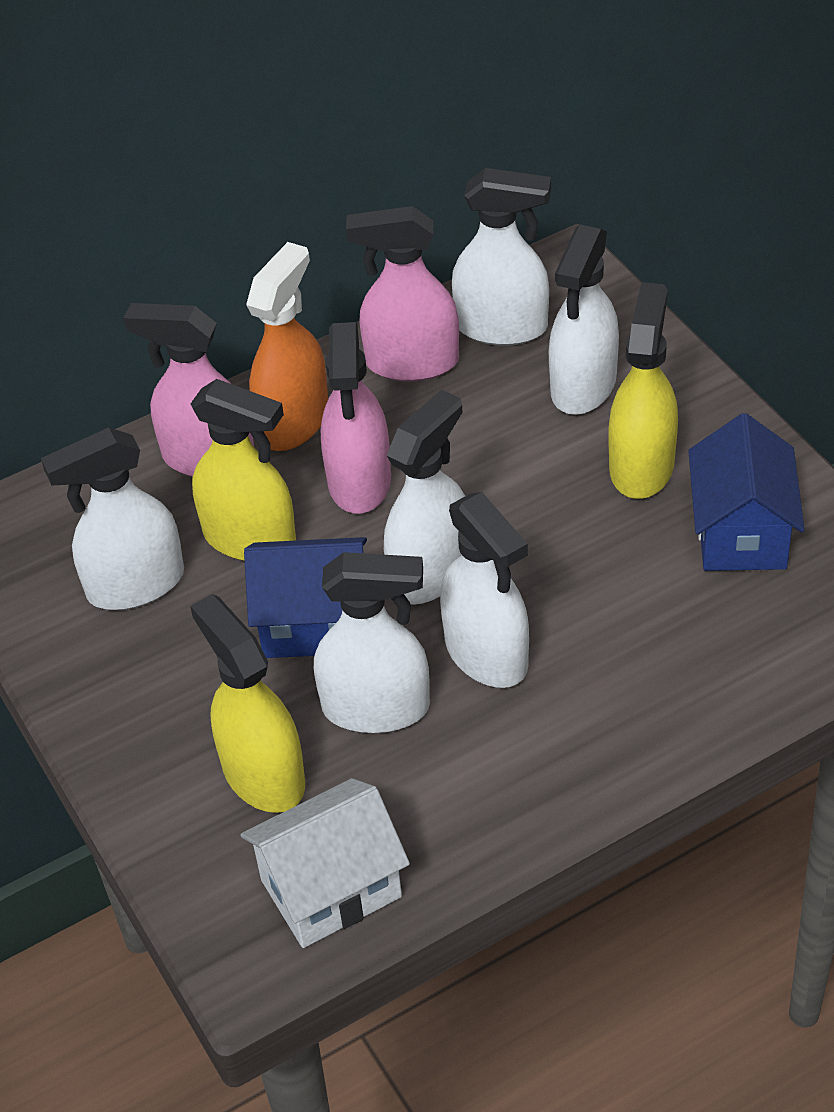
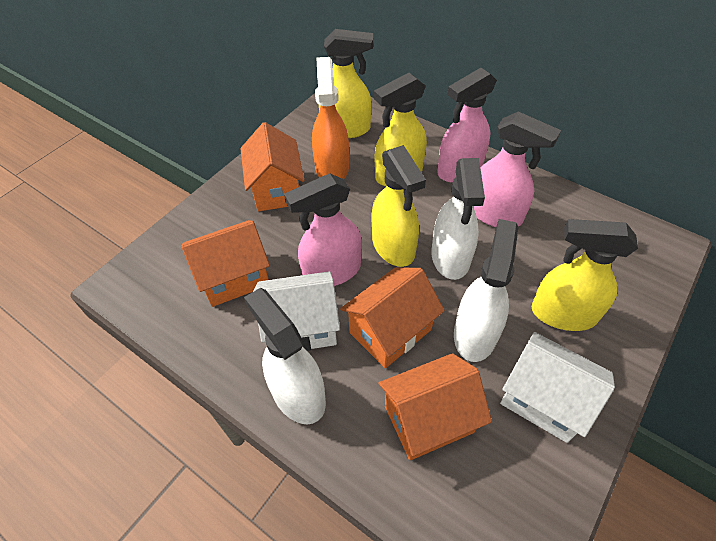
blue house: [244,537,367,658] [688,413,805,571] = 2 -> none = 0
orange house: none = 0 -> [181,220,270,307] [240,122,304,211] [340,267,445,368] [379,353,492,460] = 4
white house: [241,778,410,948] = 1 -> [253,271,340,351] [500,332,615,443] = 2
white spray bottle: [41,428,184,610] [314,552,430,733] [384,389,465,605] [440,492,529,688] [452,168,551,346] [549,225,619,415] = 6 -> [244,288,326,424] [431,158,485,280] [454,219,518,362] = 3
yellow spray bottle: [190,594,305,813] [191,379,296,561] [608,282,678,499] = 3 -> [319,29,373,138] [372,145,426,267] [374,73,427,186] [531,219,638,331] = 4

